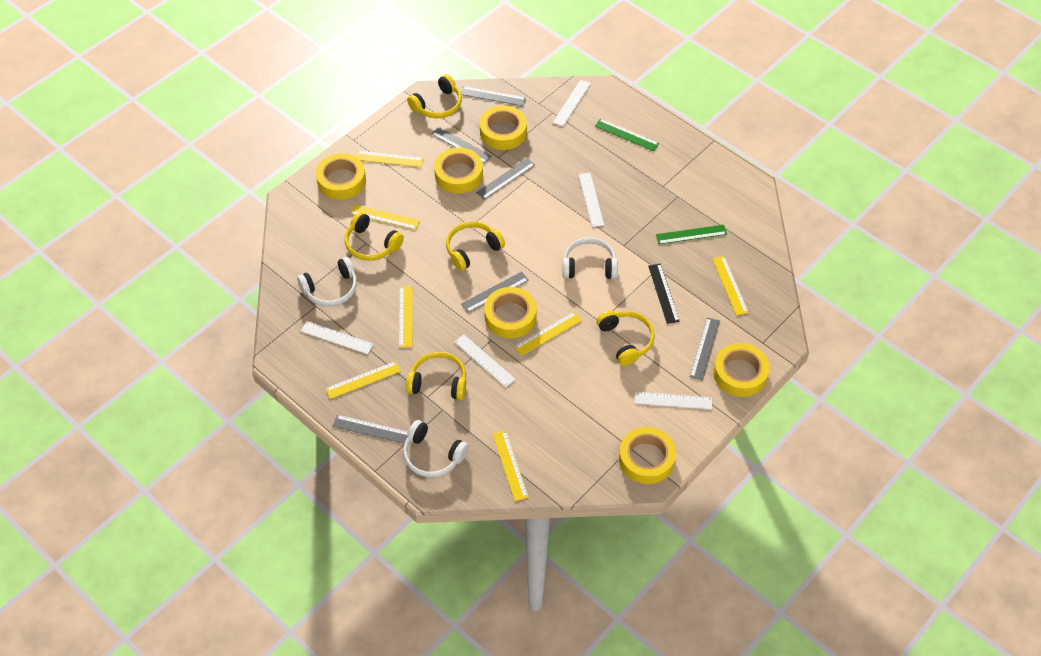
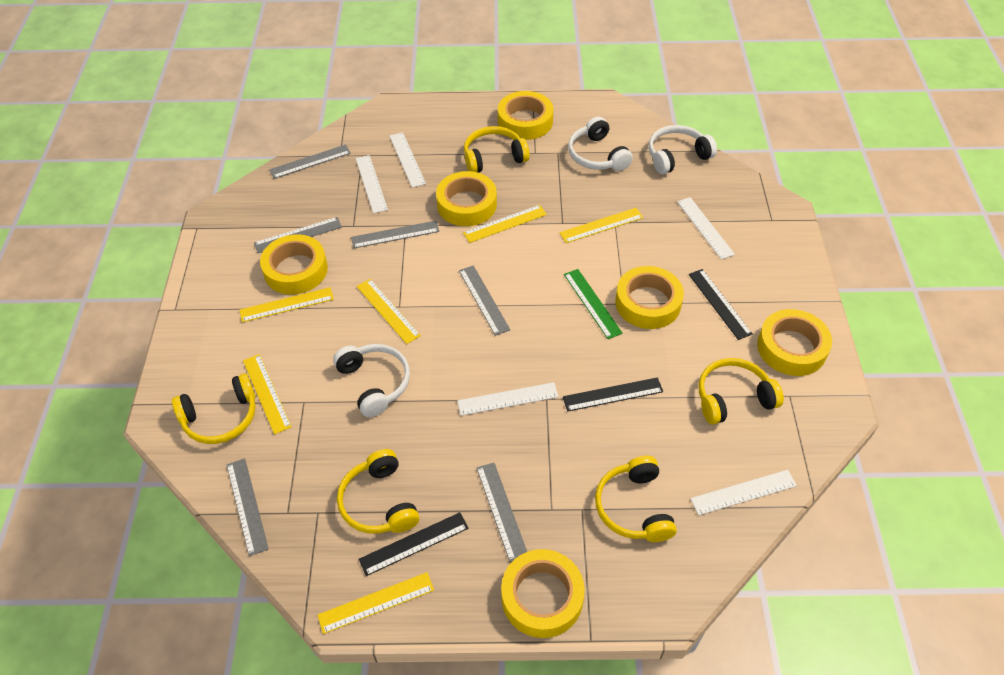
black ruler: [648,264,680,324] = 1 -> [359,512,468,576] [563,377,663,412] [689,269,753,340] = 3
green ruler: [595,118,659,151] [656,225,727,244] = 2 -> [564,269,623,339] = 1
yellow ruler: [325,361,401,399] [350,204,420,230] [356,151,424,167] [399,286,413,347] [493,430,528,501] [514,312,582,356] [712,256,749,316] = 7 -> [240,287,334,322] [243,354,292,434] [318,572,434,634] [357,279,421,344] [463,205,547,243] [560,208,643,243] = 6

